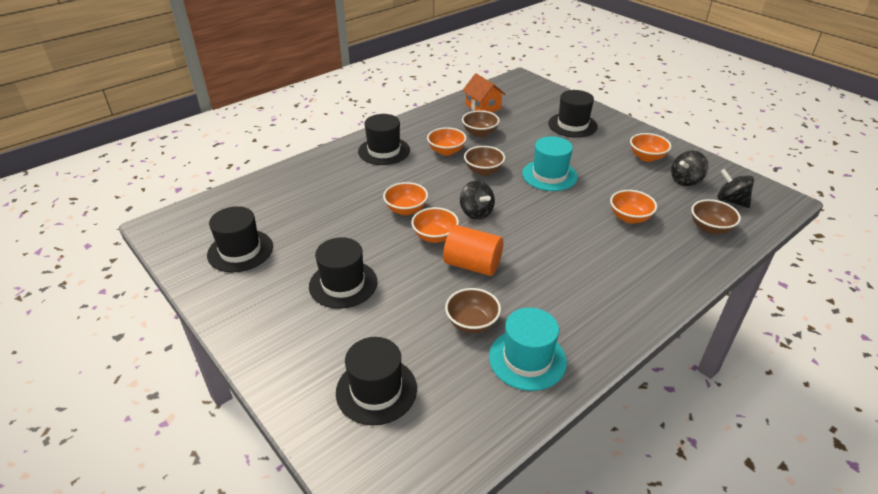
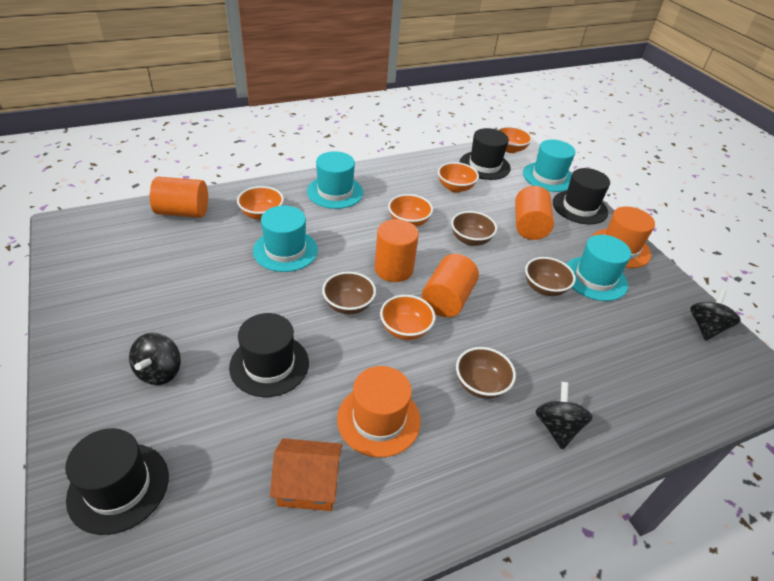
black hat: [207,206,273,272] [309,237,377,309] [336,337,417,425] [358,114,410,165] [548,90,598,138] = 5 -> [65,428,169,535] [229,313,309,397] [460,128,511,180] [553,168,610,224] = 4
orange cylinder: [443,225,503,276] = 1 -> [150,177,208,218] [374,219,419,282] [422,254,479,317] [515,186,554,240] = 4
orange hat: none = 0 -> [337,366,421,458] [592,207,655,268] = 2
turquoise hat: [489,308,567,391] [522,136,578,191] = 2 -> [253,206,318,272] [307,151,363,209] [523,140,575,192] [567,235,631,301] = 4

